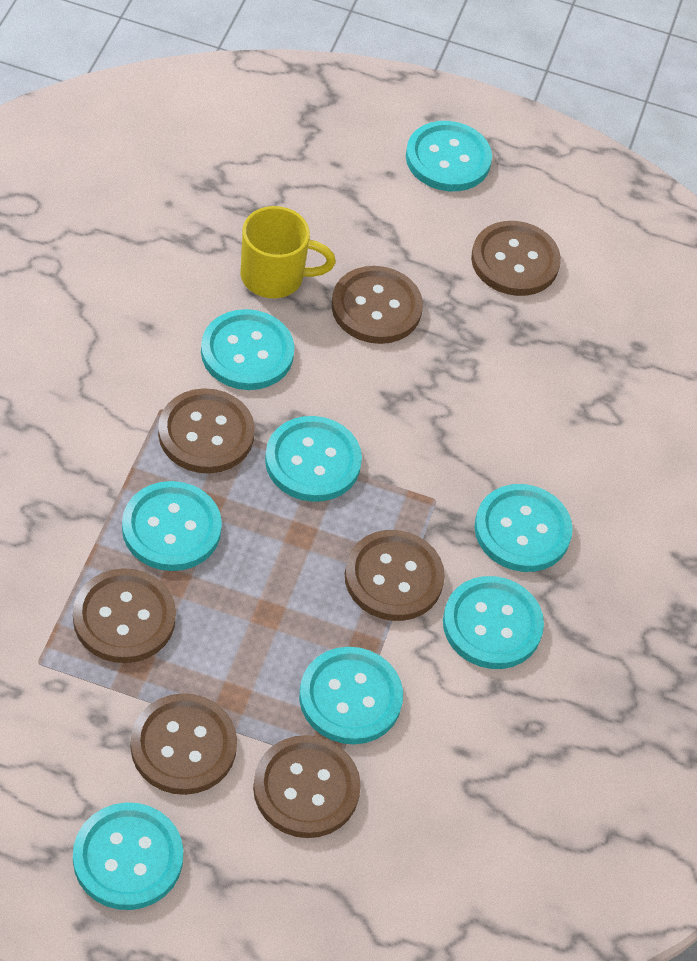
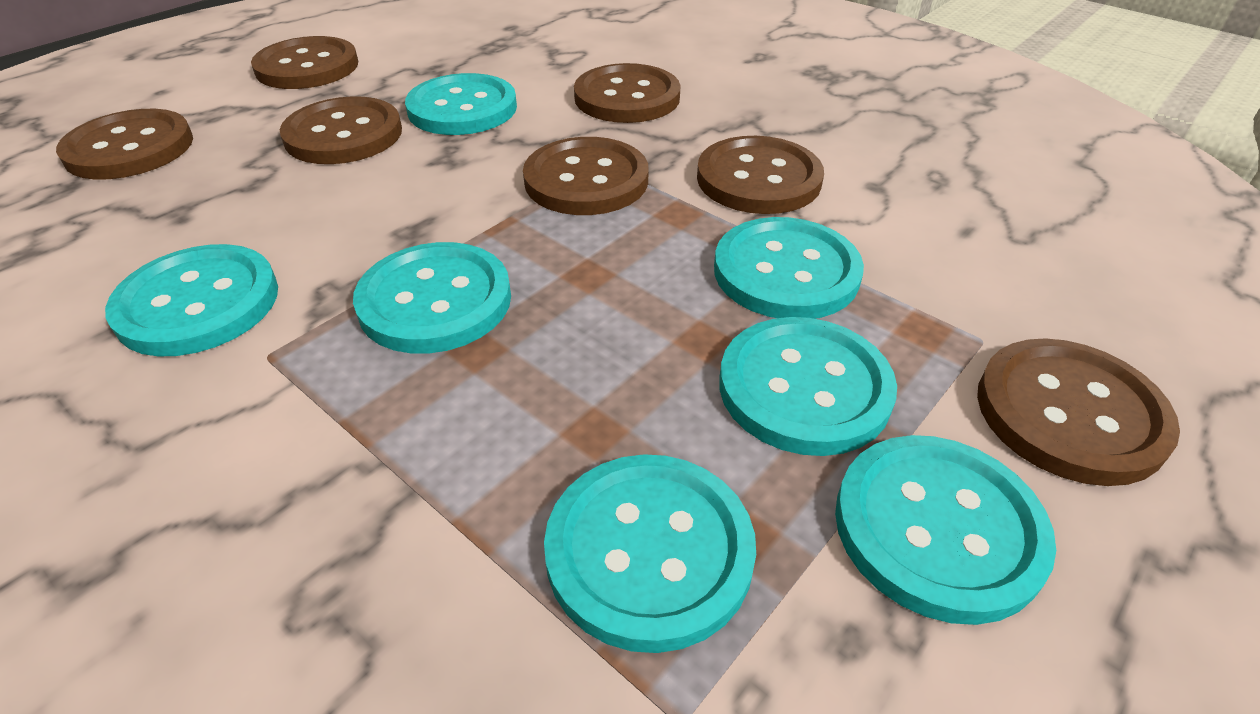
turquoise button: [73,802,183,910] [122,481,222,571] [201,309,295,390] [265,416,362,502] [299,647,403,744] [406,121,492,191] [443,576,544,669] [474,484,573,572] = 8 -> [105,244,278,357] [353,242,511,353] [405,73,517,135] [544,454,756,653] [714,217,864,319] [719,317,897,456] [835,435,1056,625] = 7
yellow mug: [241,206,336,298] = 1 -> none = 0

